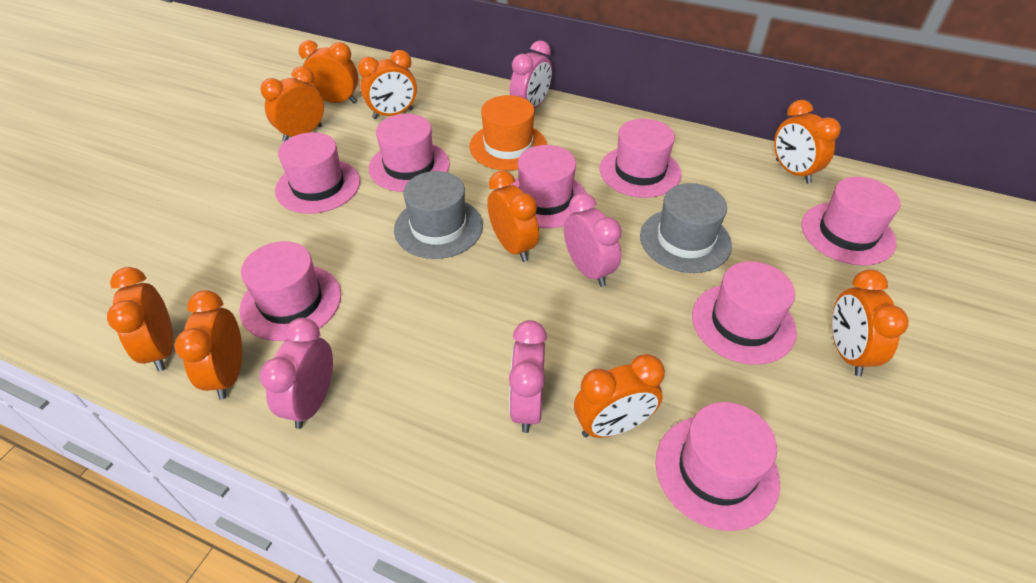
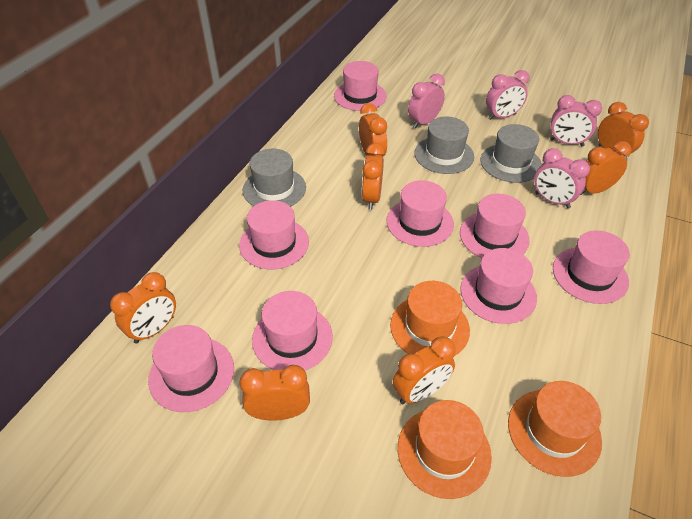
grey hat: [394,171,483,259] [640,183,732,273] = 2 -> [243,149,306,207] [414,117,474,174] [480,124,542,183] = 3
orange clock: [107,267,173,371] [174,290,242,400] [260,66,324,142] [299,40,358,103] [358,50,417,119] [487,171,539,262] [574,354,665,438] [774,100,841,184] [832,269,909,376] = 9 -> [110,272,176,344] [240,365,310,421] [359,103,387,156] [362,143,385,210] [393,336,456,404] [580,141,632,195] [598,102,649,160] = 7
orange hat: [469,95,547,171] = 1 -> [390,281,470,356] [398,400,492,499] [508,381,602,477] = 3

